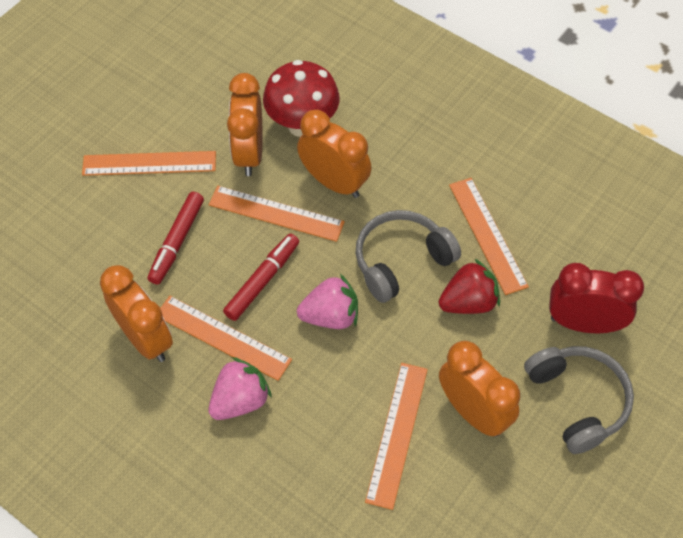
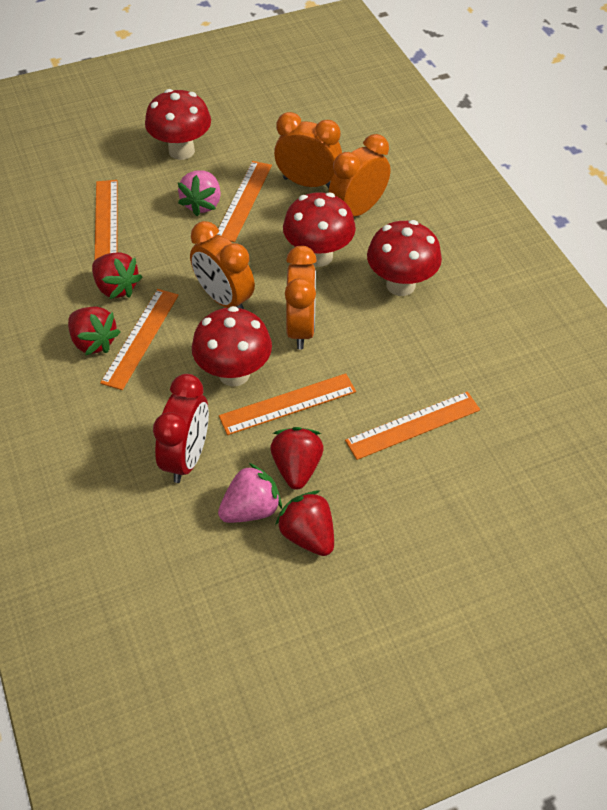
grey headphones: [356,210,461,303] [524,346,634,454] = 2 -> none = 0
red marker: [148,192,204,285] [223,234,299,321] = 2 -> none = 0
red mushroom: [263,60,340,137] = 1 -> [145,89,211,160] [192,306,272,386] [283,192,356,267] [367,220,442,296] = 4
red strawberry: [439,258,500,314] = 1 -> [68,306,120,356] [92,252,142,299] [271,427,323,490] [275,491,334,556] = 4

